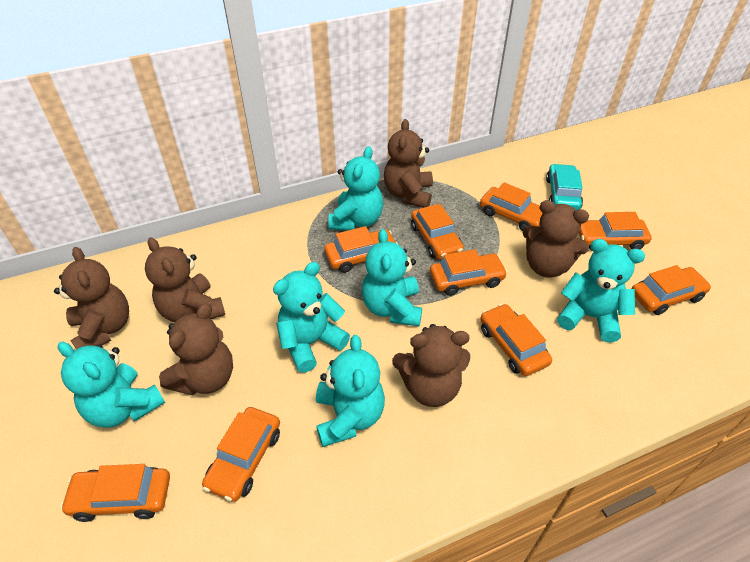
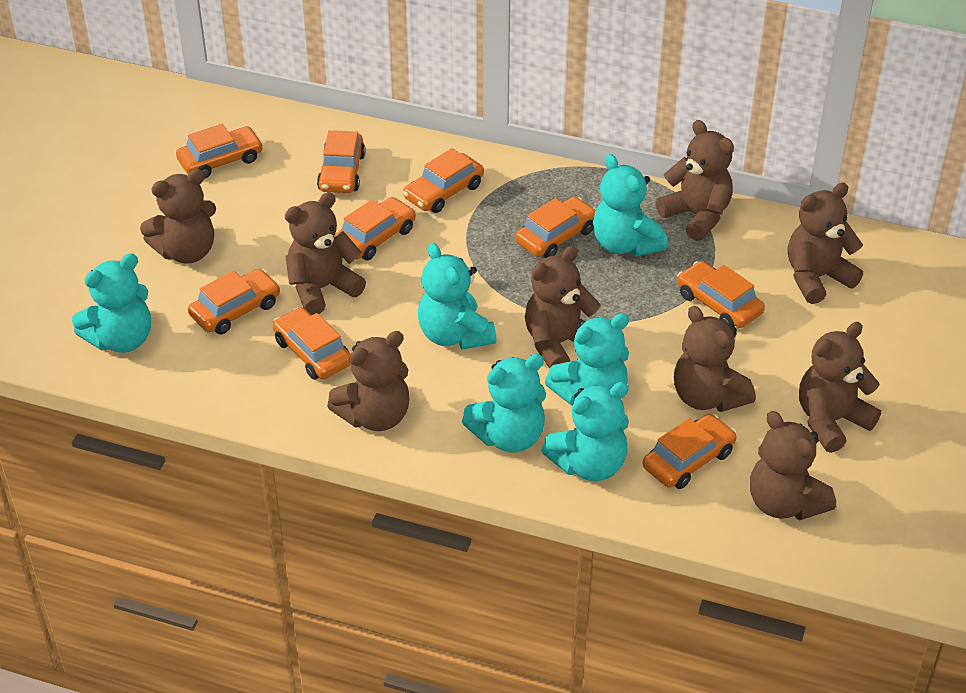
brown teddy bear: [54,247,129,349] [145,237,225,322] [159,303,233,395] [384,119,433,208] [392,324,470,407] [522,200,589,278] = 6 -> [140,169,216,264] [285,192,366,315] [327,331,410,431] [525,246,601,368] [656,120,734,241] [674,306,756,412] [750,411,836,520] [788,183,863,304] [799,322,881,453] = 9
turquoise car: [546,164,583,210] = 1 -> none = 0

